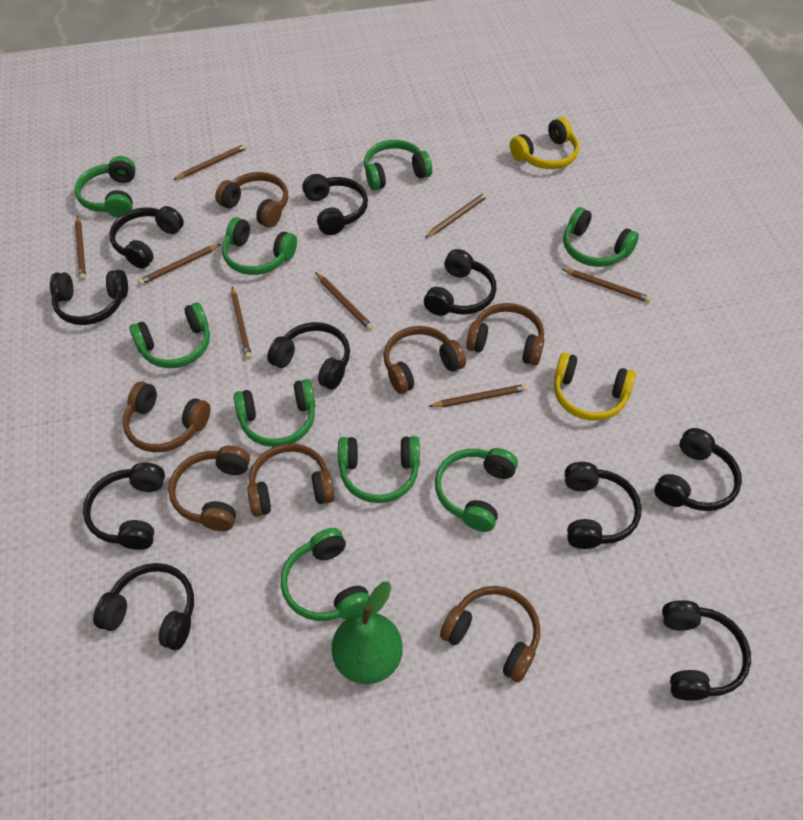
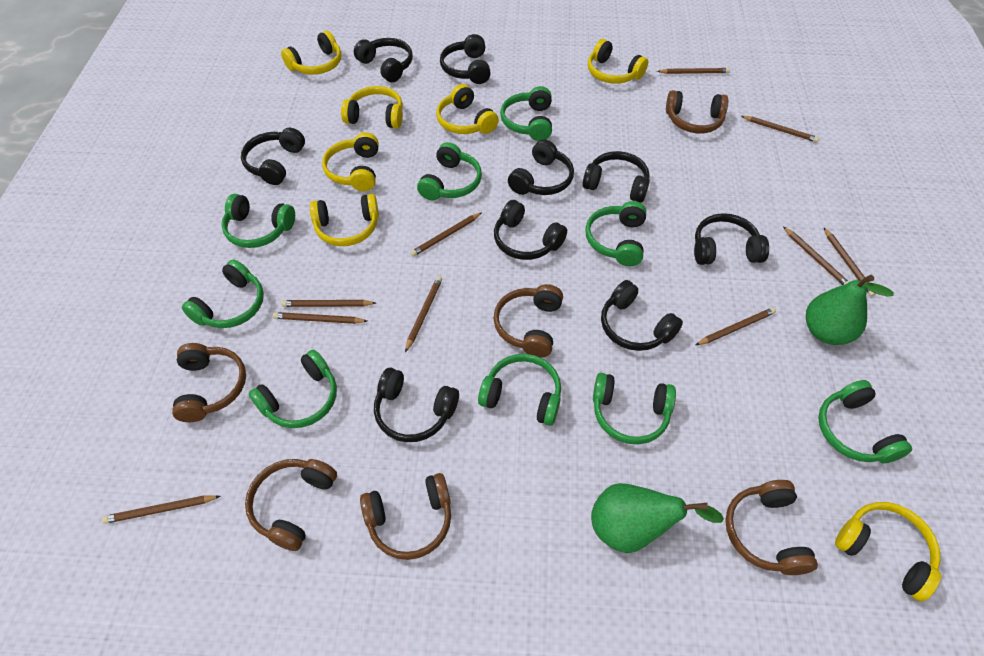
black headphones: [50,270,128,325] [83,462,165,550] [93,563,194,650] [109,206,184,269] [267,322,350,390] [302,174,368,235] [424,249,497,316] [565,462,642,549] [654,428,742,511] [662,600,751,701] = 10 -> [241,128,305,185] [354,38,413,82] [374,368,459,442] [440,34,491,84] [494,200,567,260] [508,139,574,195] [583,151,650,203] [601,280,683,351] [694,213,769,265] = 9
brown headphones: [123,382,210,452] [168,446,250,531] [215,172,288,228] [247,443,335,517] [384,326,466,394] [440,586,540,682] [466,303,544,366] = 7 -> [172,343,246,422] [245,459,337,551] [360,473,451,560] [494,284,563,358] [666,90,728,133] [725,480,818,575] = 6
brown pencil: [75,215,86,280] [138,244,221,285] [173,144,247,180] [231,287,252,359] [315,272,373,330] [425,192,488,238] [428,384,528,407] [562,269,651,303] = 8 -> [102,495,220,524] [273,312,367,324] [281,300,376,307] [405,276,442,352] [410,213,481,256] [657,68,730,74] [696,307,776,345] [741,116,819,142] [783,227,849,285] [824,228,876,296] = 10
green pear: [332,582,403,684] = 1 -> [591,483,724,553] [806,275,894,345] = 2
yellow headphones: [510,117,579,169] [554,353,636,421] = 2 -> [281,31,342,75] [310,194,379,246] [322,132,379,191] [341,86,403,129] [436,84,499,134] [588,39,648,84] [835,502,941,602] = 7

